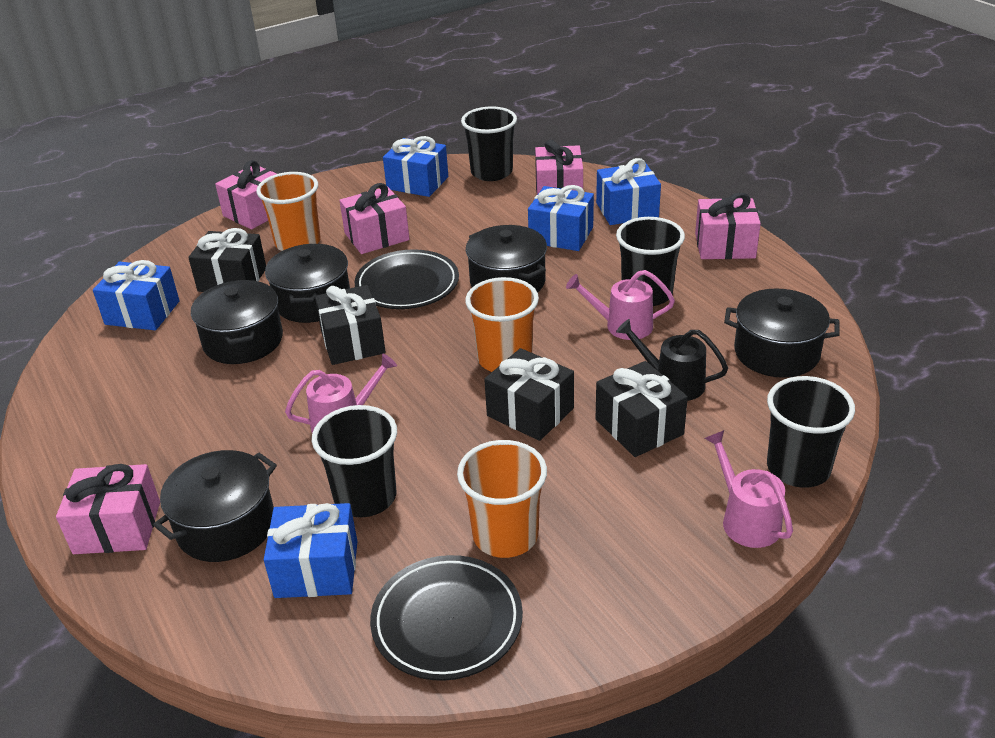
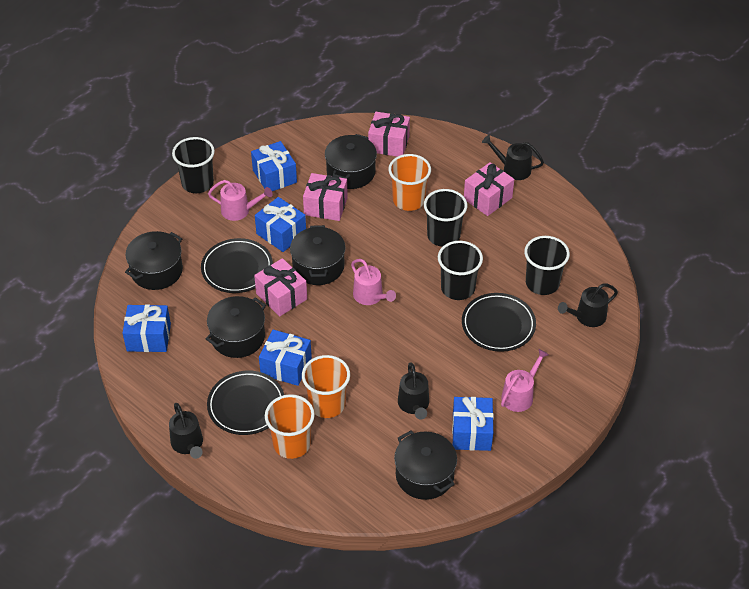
black gift: [188,228,266,292] [315,285,386,365] [484,348,574,441] [596,361,688,457] = 4 -> none = 0
black plate: [354,249,459,309] [370,555,523,681] = 2 -> [201,238,273,293] [207,370,284,435] [462,293,536,352] = 3
black watering can: [616,319,728,401] = 1 -> [169,403,203,459] [398,363,429,420] [482,135,544,180] [558,283,618,327] = 4
pink gift: [56,464,160,554] [215,160,277,229] [339,183,410,254] [535,140,583,195] [695,193,761,259] = 5 -> [254,258,307,317] [303,173,348,221] [368,112,410,157] [464,162,514,216] = 4

